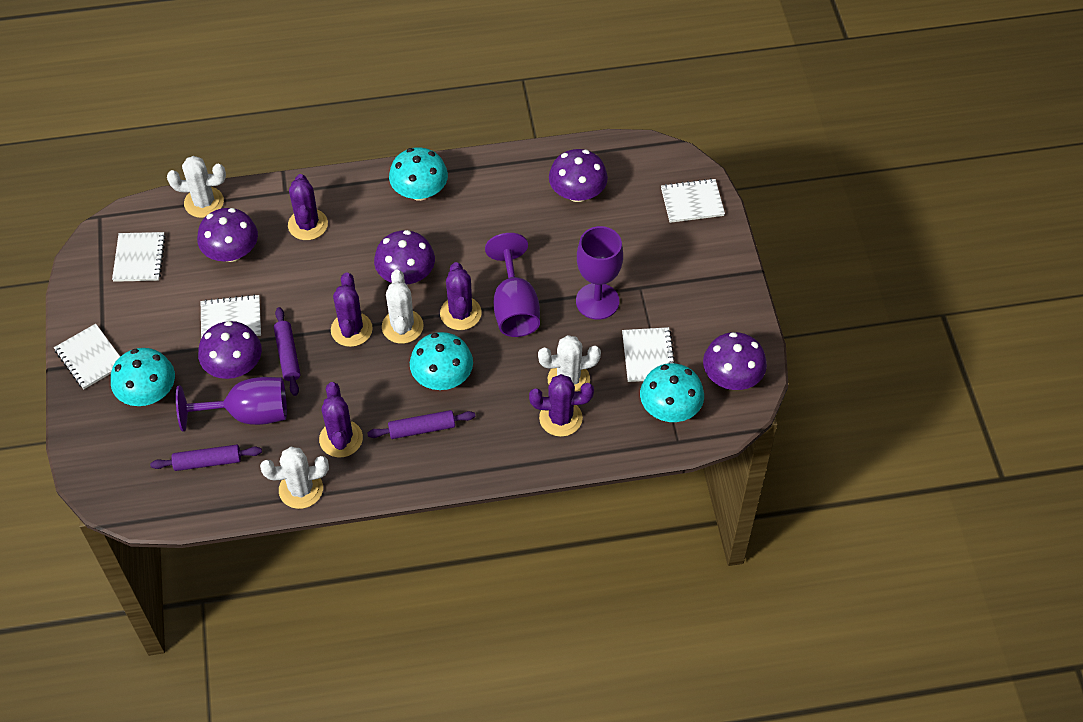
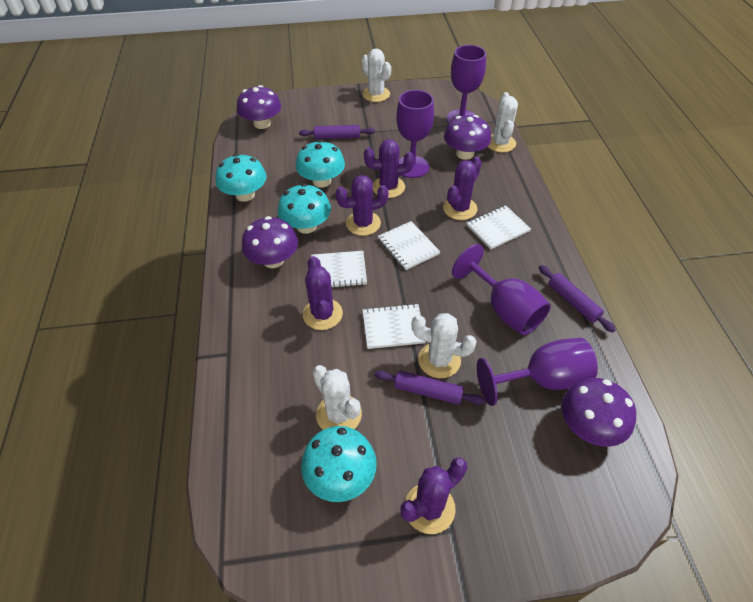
purple goblet: [176,377,287,432] [485,233,540,337] [576,226,623,320] = 3 -> [396,90,434,178] [446,45,486,124] [452,244,551,335] [477,338,598,406] = 4
purple mushroom: [197,208,258,262] [198,321,262,379] [374,230,435,285] [549,149,608,202] [703,332,767,390] = 5 -> [237,85,281,129] [242,216,298,268] [444,115,491,160] [562,378,636,447] = 4
white notebook: [54,324,120,389] [112,232,166,282] [201,294,261,338] [622,327,675,382] [661,178,725,223] = 5 -> [311,251,367,288] [362,303,426,349] [378,221,440,270] [467,205,531,250] = 4

